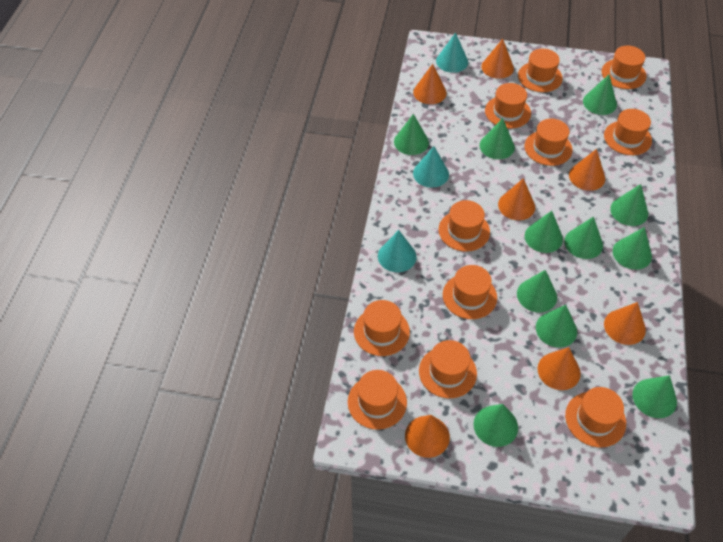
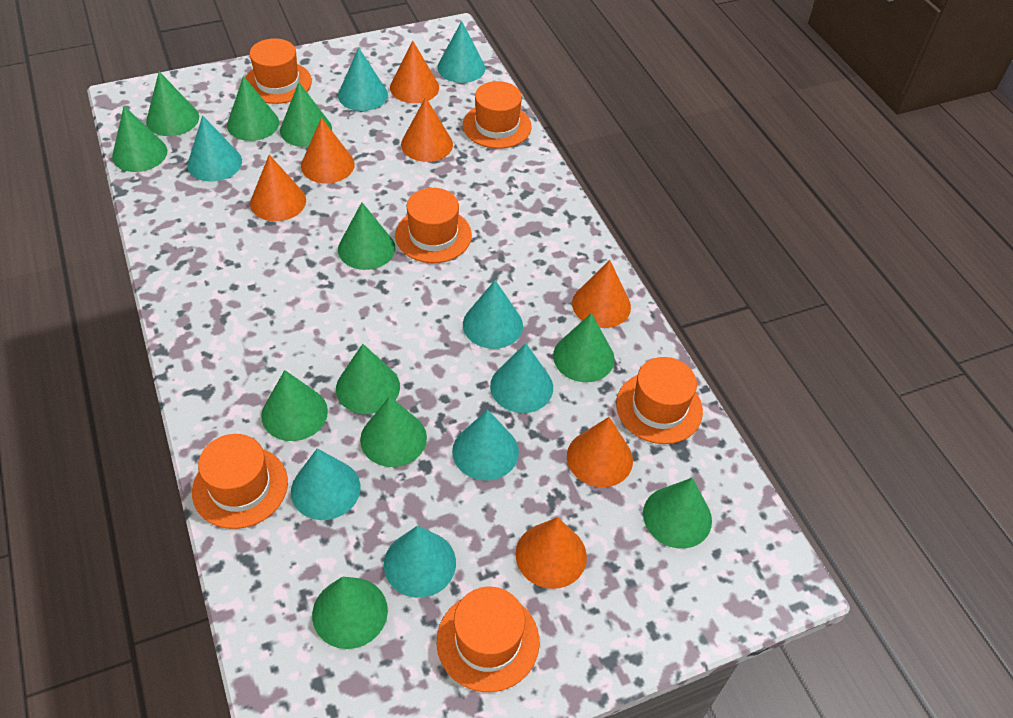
orange hat: [348,370,407,430] [354,300,410,356] [419,340,477,398] [439,200,490,252] [443,265,497,319] [485,83,531,129] [518,49,563,92] [524,119,573,166] [565,387,626,447] [601,46,647,89] [604,109,652,155] = 11 -> [192,434,288,529] [245,38,312,104] [395,188,472,263] [437,587,539,692] [463,81,532,149] [616,357,703,444] = 6
turquoise cone: [378,230,416,272] [413,146,449,188] [436,32,468,73] = 3 -> [187,115,242,182] [291,448,360,520] [338,48,388,111] [384,526,456,598] [437,21,485,83] [452,410,519,481] [463,280,523,349] [490,343,553,413] = 8

